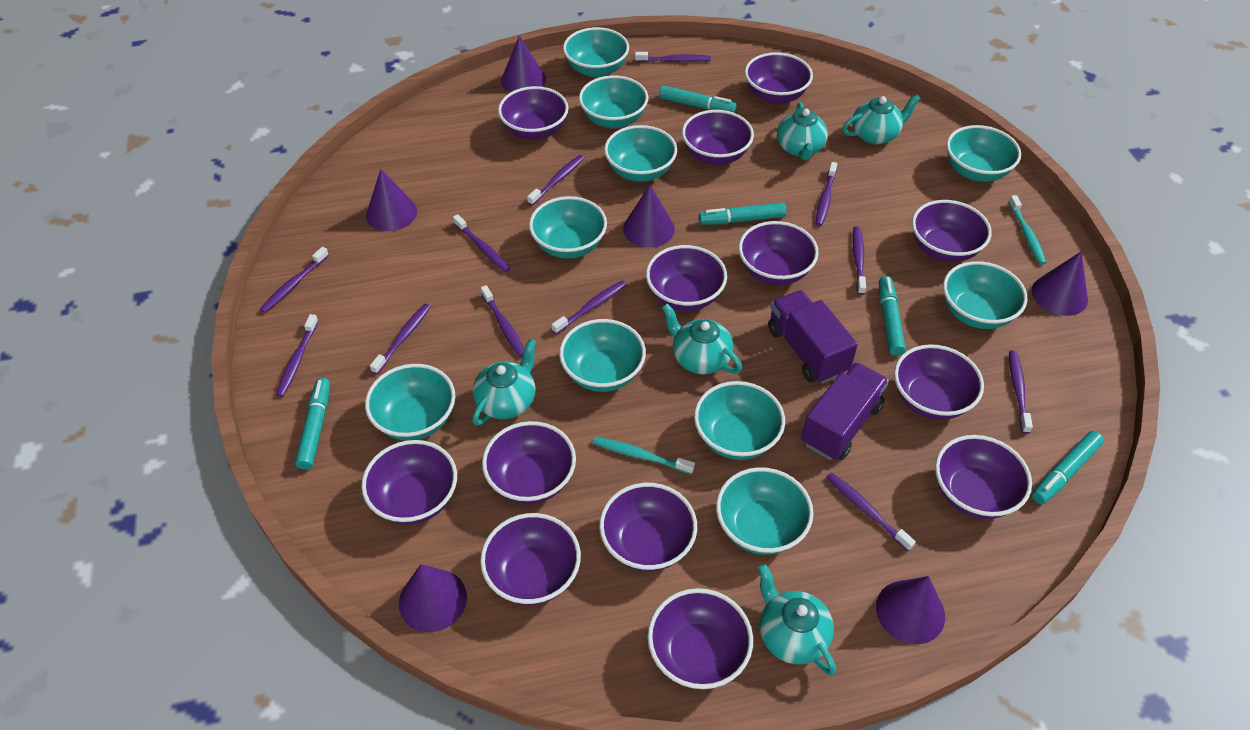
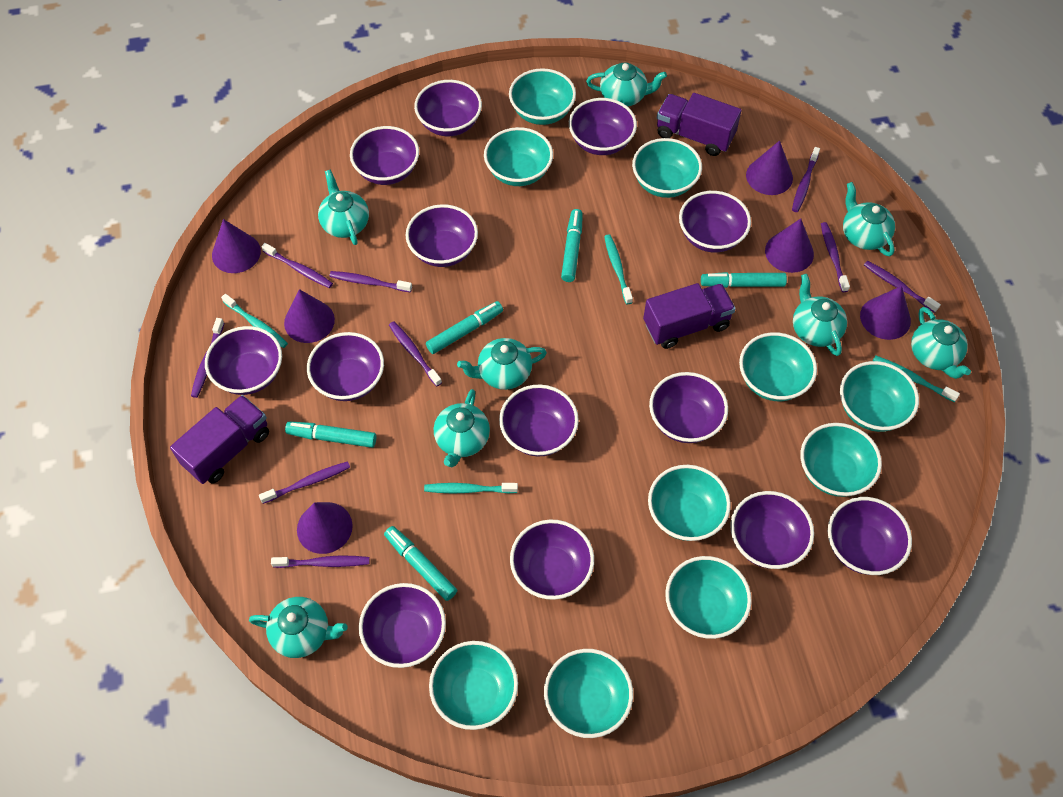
purple toothbrush: [260,247,329,313] [276,314,318,397] [370,303,431,374] [453,214,510,272] [481,285,524,358] [527,155,584,206] [551,281,626,334] [635,52,711,62] [815,162,837,226] [826,472,916,551] [853,226,866,295] [1009,350,1033,434] = 12 -> [191,318,224,398] [259,461,350,504] [261,243,333,288] [271,556,370,568] [329,271,412,292] [389,321,442,386] [792,147,820,212] [821,222,850,292] [864,261,941,313] = 9
purple truck: [768,290,858,384] [801,362,889,460] = 2 -> [170,395,269,484] [643,283,736,349] [657,93,741,156] = 3
turquoise teapot: [472,339,536,426] [662,304,742,374] [758,564,836,675] [777,102,828,161] [842,94,921,144] = 5 -> [249,597,348,658] [318,170,369,245] [434,389,490,467] [457,338,547,390] [586,62,667,106] [793,274,847,356] [843,182,895,256] [911,307,971,379] = 8
turquoise toothbrush: [593,437,695,474] [1009,195,1046,265] = 2 -> [221,294,288,348] [424,483,518,493] [604,234,633,304] [873,355,960,402] = 4

